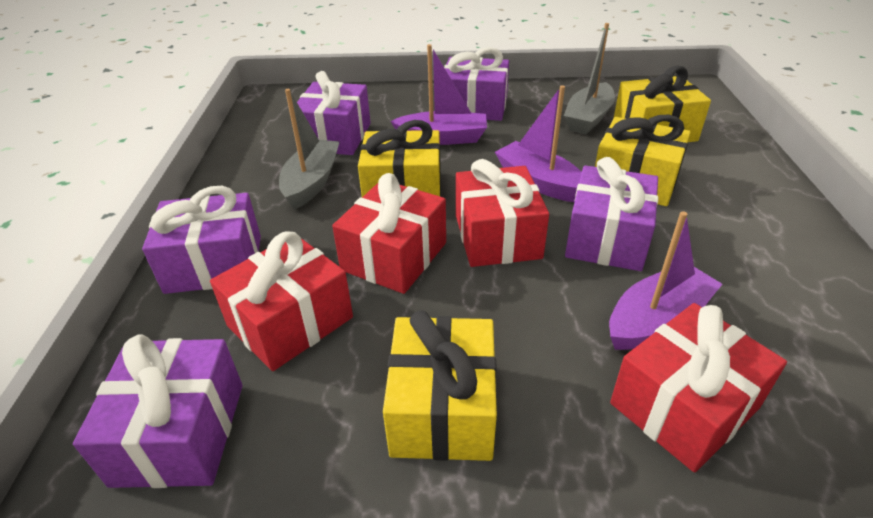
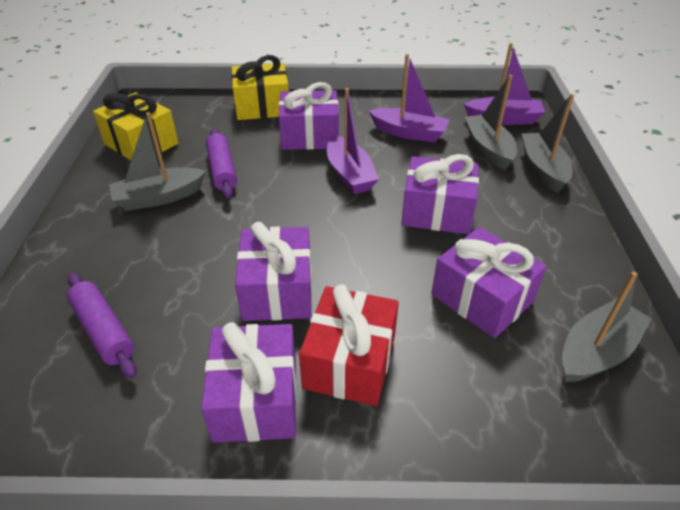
grey boat: [279,89,340,210] [564,23,615,134] = 2 -> [109,112,206,211] [465,75,517,170] [522,94,574,193] [562,271,652,382] = 4
purple rolling pin: none = 0 -> [67,273,137,378] [206,129,237,199] = 2
red gift: [210,231,353,371] [332,173,446,294] [456,159,549,267] [610,303,787,472] = 4 -> [299,284,399,406] = 1
yellow gift: [358,120,441,197] [383,311,497,461] [595,114,691,206] [613,66,711,142] = 4 -> [93,92,178,161] [231,55,289,120] = 2

